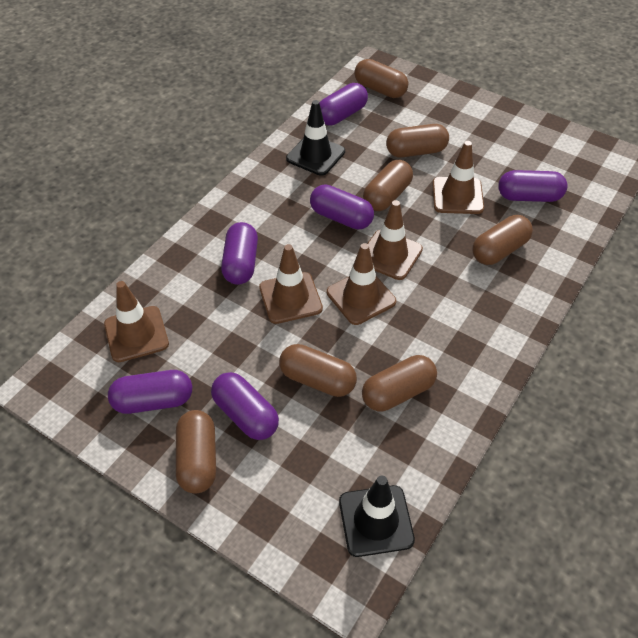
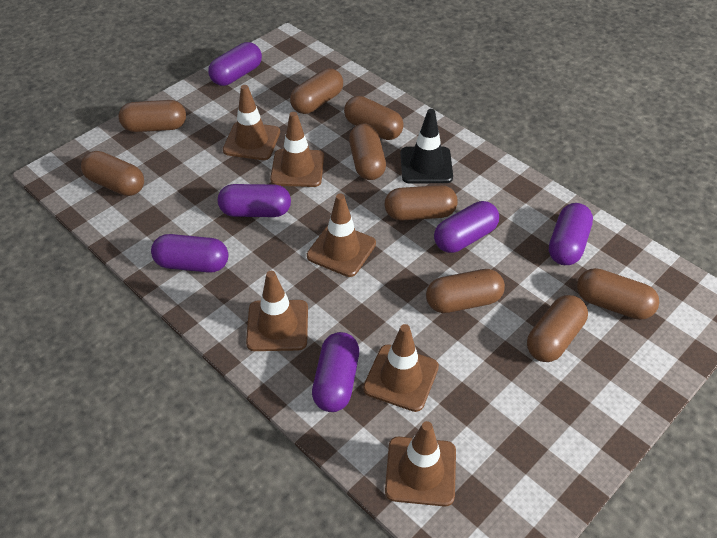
black traffic cone: [286,100,345,176] [339,476,415,557] = 2 -> [401,109,453,183] = 1
brown capsule: [176,410,216,494] [279,344,357,397] [354,59,408,98] [362,355,437,412] [363,160,413,211] [386,124,449,158] [473,215,533,265] = 7 -> [81,151,144,196] [119,100,186,132] [290,68,343,114] [344,96,404,140] [349,124,386,180] [385,185,458,220] [426,269,505,313] [527,295,588,362] [577,268,659,320] = 9
brown traffic cone: [104,281,169,362] [259,244,323,324] [327,243,396,325] [367,200,423,280] [432,141,484,214] = 5 -> [223,85,280,160] [246,271,308,351] [270,112,324,187] [307,194,376,277] [363,324,439,412] [385,421,456,507] = 6

